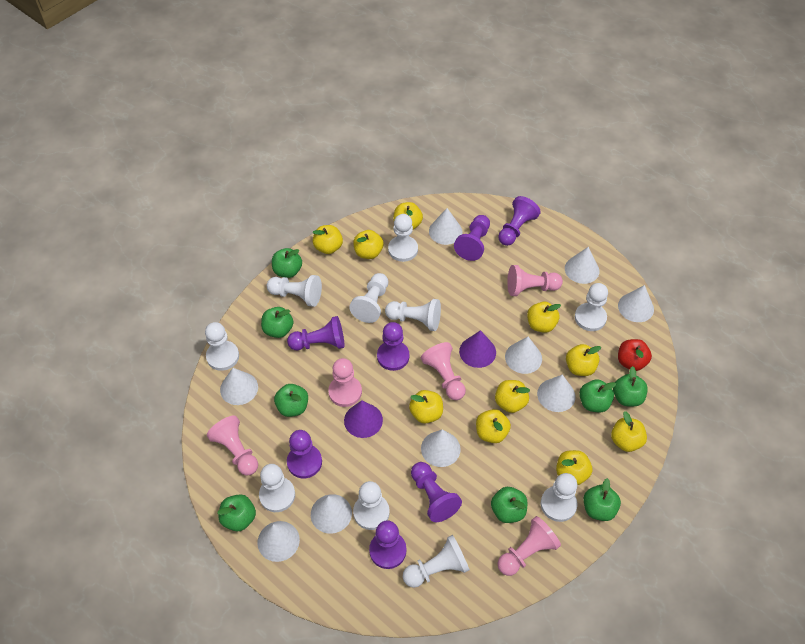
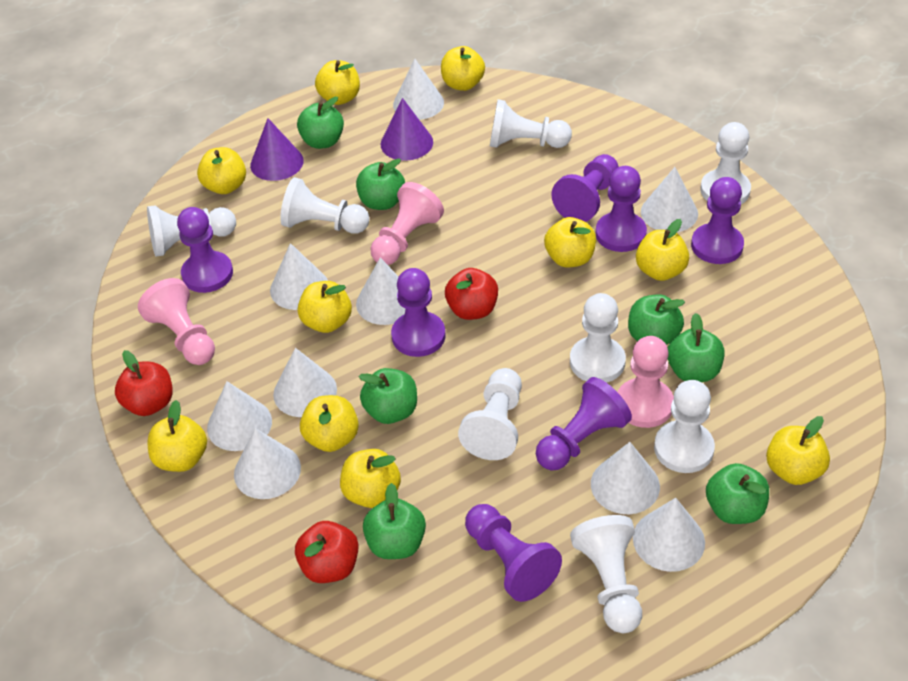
green apple: [217,494,256,531] [261,307,294,338] [272,248,302,278] [274,384,308,417] [491,487,527,523] [579,379,616,412] [583,478,621,521] [613,366,648,406] = 8 -> [297,97,344,149] [356,159,405,210] [358,368,417,424] [363,483,426,559] [628,295,685,345] [668,313,724,382] [706,463,769,524] = 7
pink pawn: [207,415,258,476] [328,358,362,407] [421,342,466,400] [497,516,561,576] [507,265,563,296] = 5 -> [138,278,215,365] [371,182,444,265] [618,336,674,428] = 3
red apple: [618,339,652,371] = 1 -> [115,350,173,416] [295,521,359,583] [445,268,498,320] = 3
white pawn: [205,322,239,371] [259,464,295,512] [267,275,322,307] [349,273,388,323] [353,481,390,530] [385,299,441,331] [388,214,418,262] [403,535,470,588] [541,473,577,522] [575,283,608,331] = 10 -> [147,205,236,256] [280,177,370,234] [458,368,522,460] [490,99,572,148] [570,293,626,383] [570,515,642,633] [654,380,715,473] [700,122,751,204] = 8

